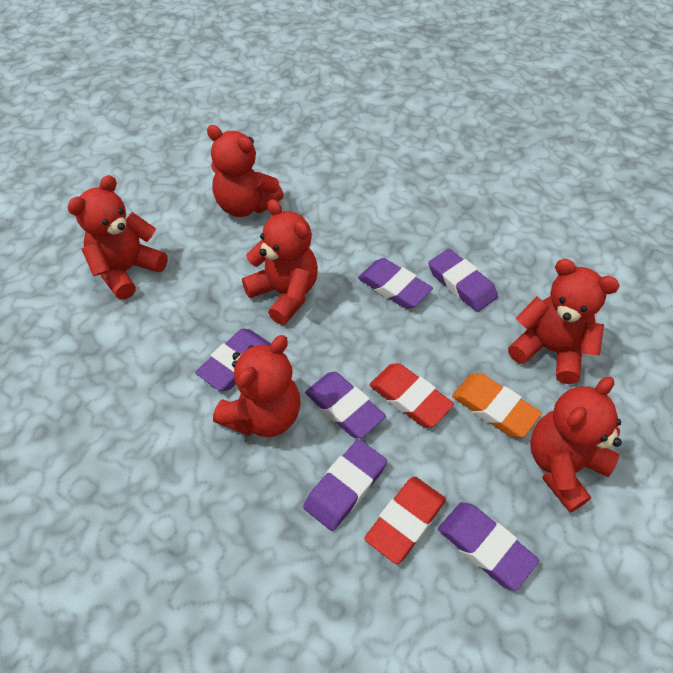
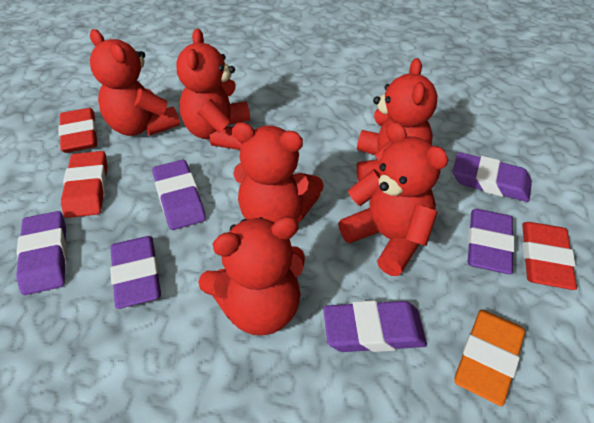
red eraser: [364,477,446,564] [369,363,454,427] = 2 -> [58,108,97,153] [61,151,108,218] [522,222,577,290] = 3

